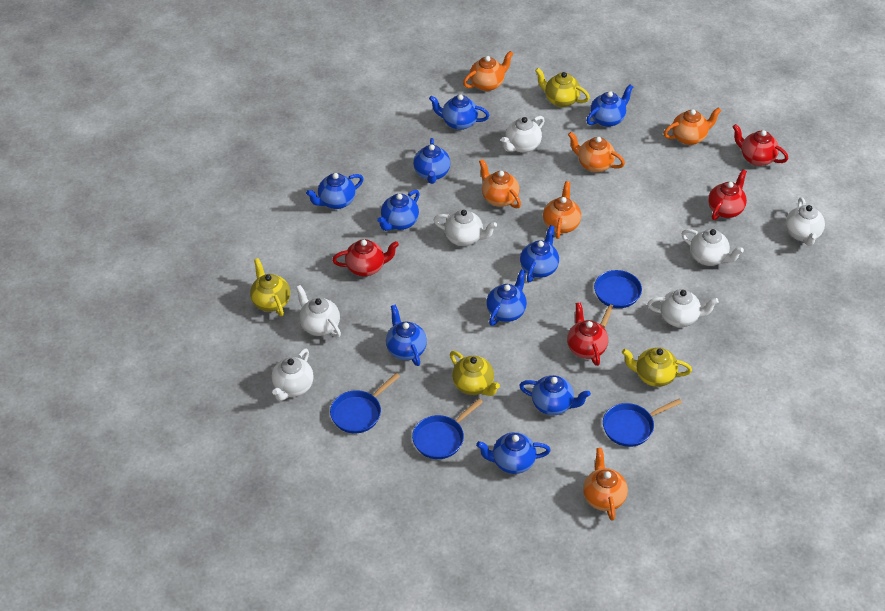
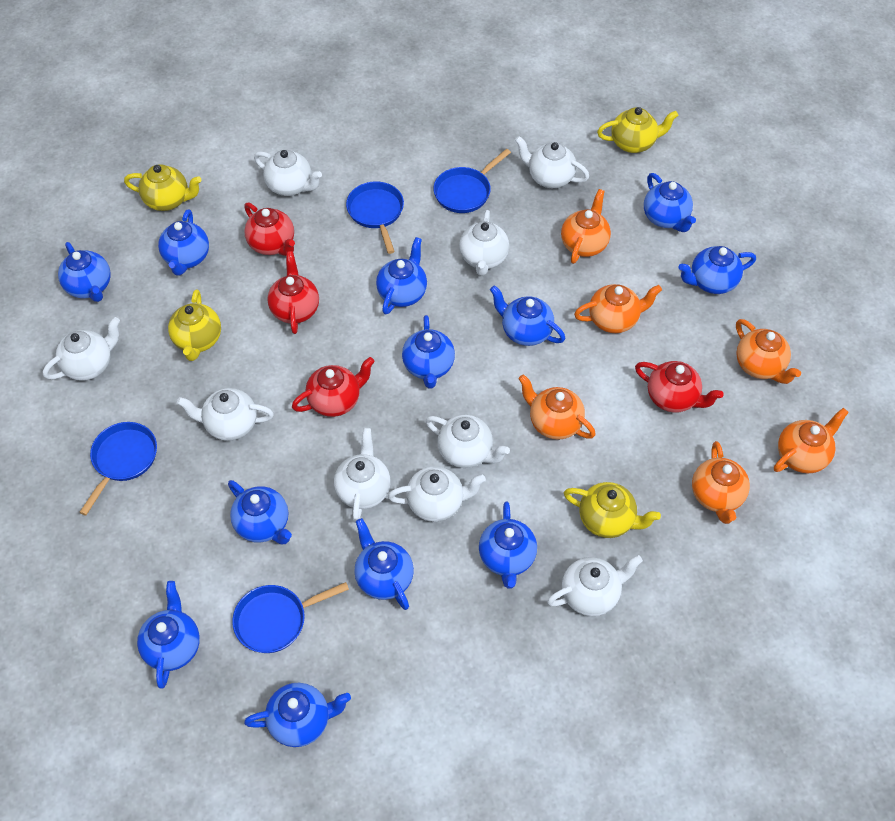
blue teapot: [306,173,364,209] [377,190,420,231] [386,305,427,366] [413,138,450,184] [429,94,490,130] [476,432,551,474] [486,269,527,326] [519,375,591,415] [520,225,559,282] [586,85,633,127] = 10 -> [58,242,111,302] [137,581,200,688] [158,209,209,275] [228,480,292,544] [244,683,351,747] [354,518,414,610] [376,237,427,315] [402,315,455,389] [479,502,537,589] [490,285,565,346] [644,173,696,232] [679,246,756,294] = 12
white teapot: [272,348,314,401] [296,285,341,338] [434,209,497,246] [501,116,545,153] [647,289,719,327] [681,229,744,266] [786,197,825,246] = 7 -> [43,317,120,381] [177,388,274,441] [254,150,322,196] [334,428,390,523] [388,466,486,522] [425,415,510,468] [459,210,509,276] [515,136,589,188] [547,555,643,616] = 9

